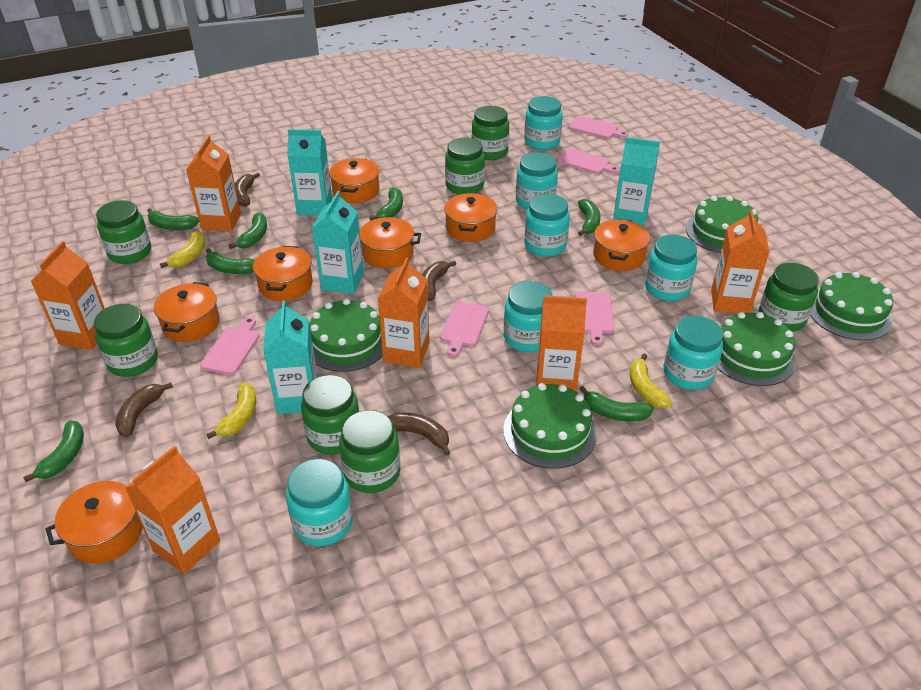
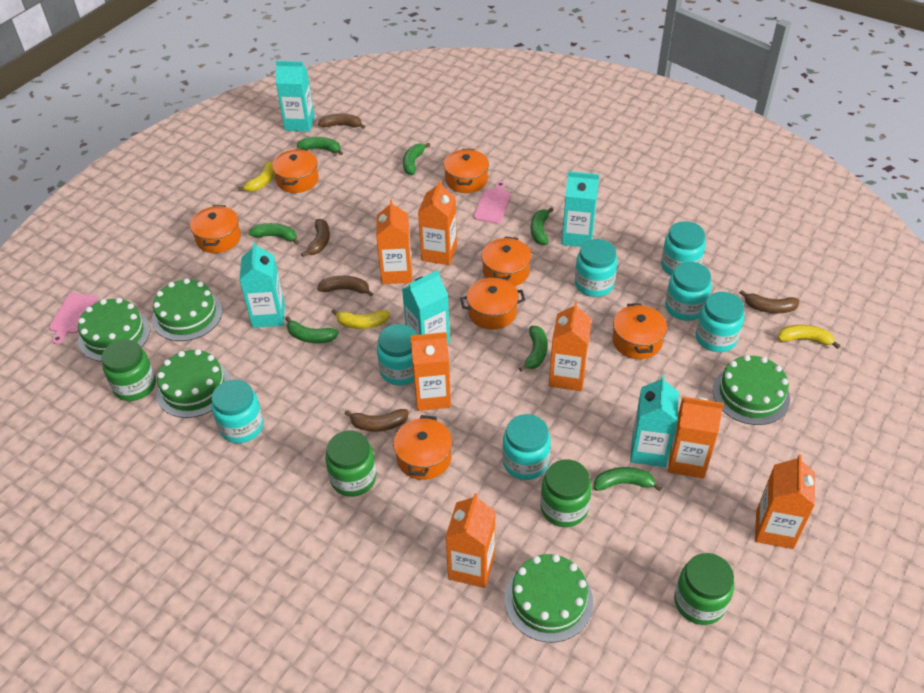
brown banana: [115,382,173,437] [235,172,260,207] [388,412,450,455] [422,261,456,301] = 4 -> [301,219,330,257] [317,276,373,296] [318,113,365,129] [344,409,408,432] [740,290,799,313] = 5
green jar: [94,304,158,377] [96,200,151,264] [301,375,359,455] [339,410,400,493] [445,137,485,195] [472,106,509,160] [759,263,819,332] = 7 -> [102,339,156,401] [325,431,376,497] [540,459,592,527] [674,553,734,625] = 4
orange carton: [31,241,105,350] [125,446,220,574] [186,136,241,232] [378,257,430,368] [536,295,587,392] [711,210,769,314] = 6 -> [376,200,412,284] [410,332,451,411] [418,180,457,265] [445,493,496,588] [549,302,592,391] [668,397,724,479] [755,454,815,549] = 7
pink cutting board: [200,317,259,375] [440,301,489,357] [557,148,619,174] [569,116,628,139] [575,292,615,345] = 5 -> [49,293,97,344] [474,182,511,223] = 2
turquoise carton: [263,300,318,414] [287,129,332,216] [312,191,364,294] [613,137,660,227] = 4 -> [239,242,285,328] [276,61,315,132] [402,270,450,344] [562,171,599,247] [630,375,679,467] = 5

